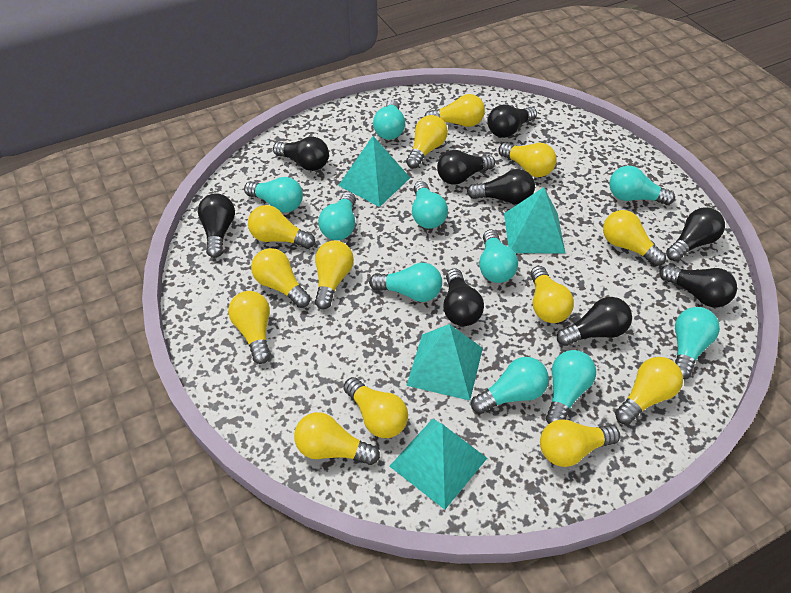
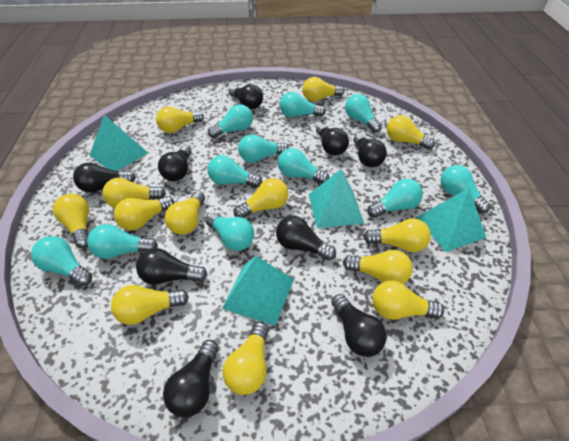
turquoise light bulb: [244,177,303,213] [318,192,356,240] [369,263,442,302] [373,100,405,140] [412,181,448,229] [471,357,549,414] [479,230,518,283] [546,350,596,424] [609,166,675,205] [675,307,720,379] = 10 -> [31,236,92,286] [87,224,158,259] [205,213,254,251] [207,155,262,188] [208,104,253,138] [238,134,289,163] [278,148,329,184] [280,92,326,117] [345,94,382,133] [367,179,423,218] [440,165,491,213] = 11

